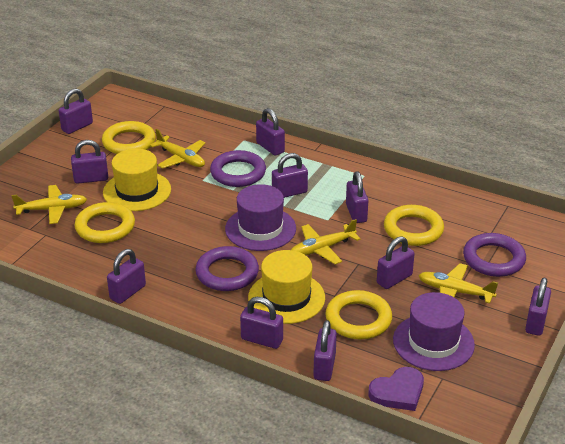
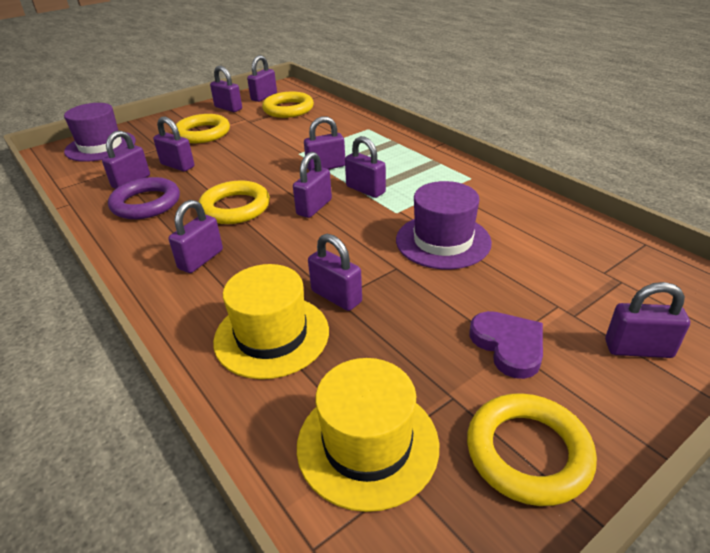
purple ring: [196,246,259,291] [210,150,266,187] [463,233,526,277] = 3 -> [108,177,180,219] = 1
yellow plane: [11,185,87,224] [150,129,206,169] [291,219,361,264] [418,263,498,303] = 4 -> none = 0

